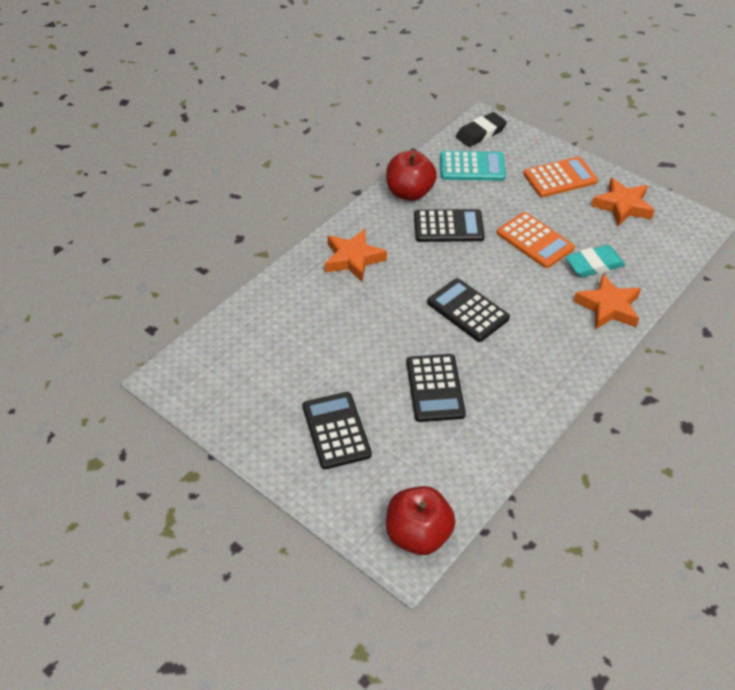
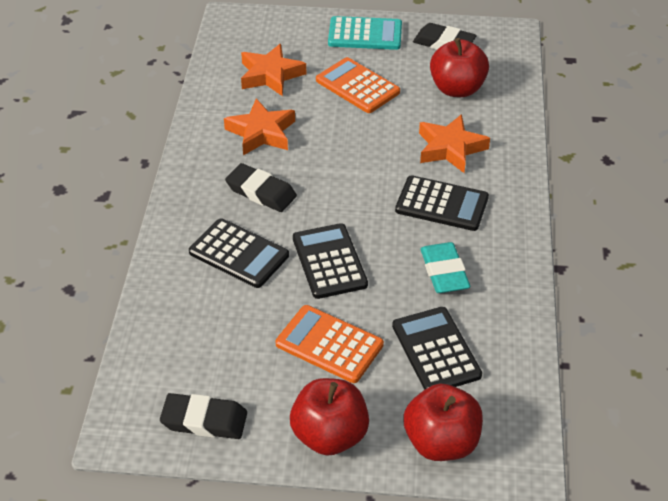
black eraser: [456,112,507,147] = 1 -> [160,393,247,439] [225,163,297,212] [413,23,477,50] = 3
red apple: [386,151,437,201] [386,486,456,555] = 2 -> [290,378,369,456] [403,384,483,461] [430,38,489,97] = 3

